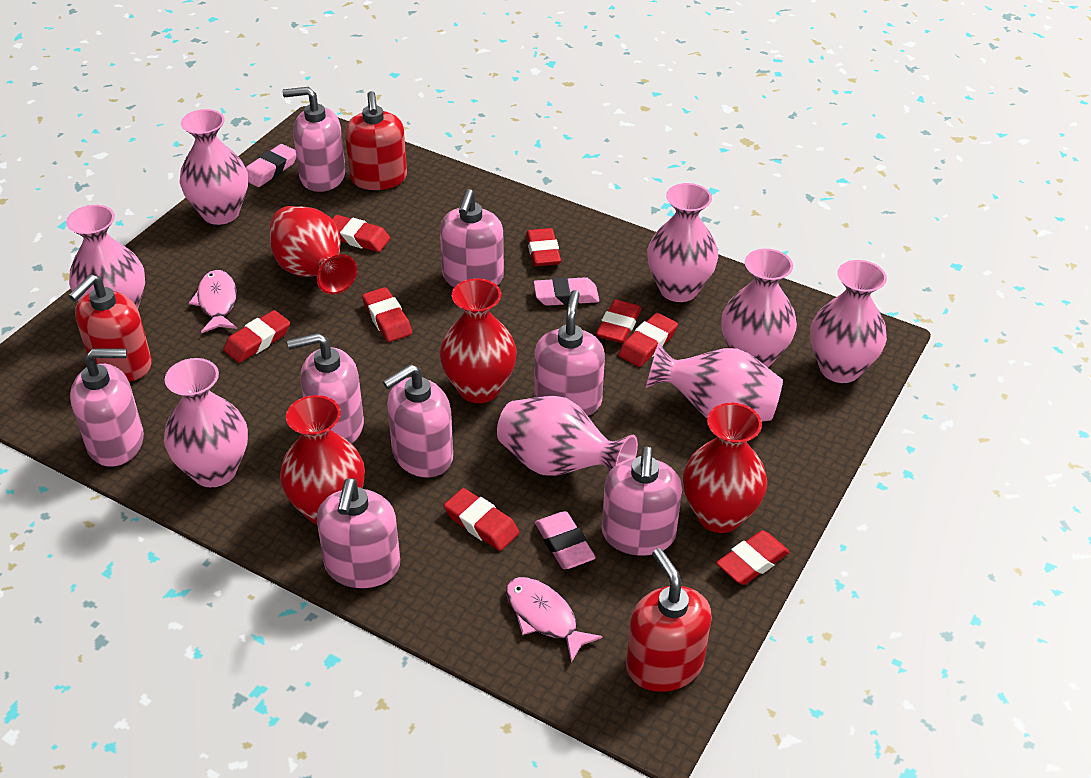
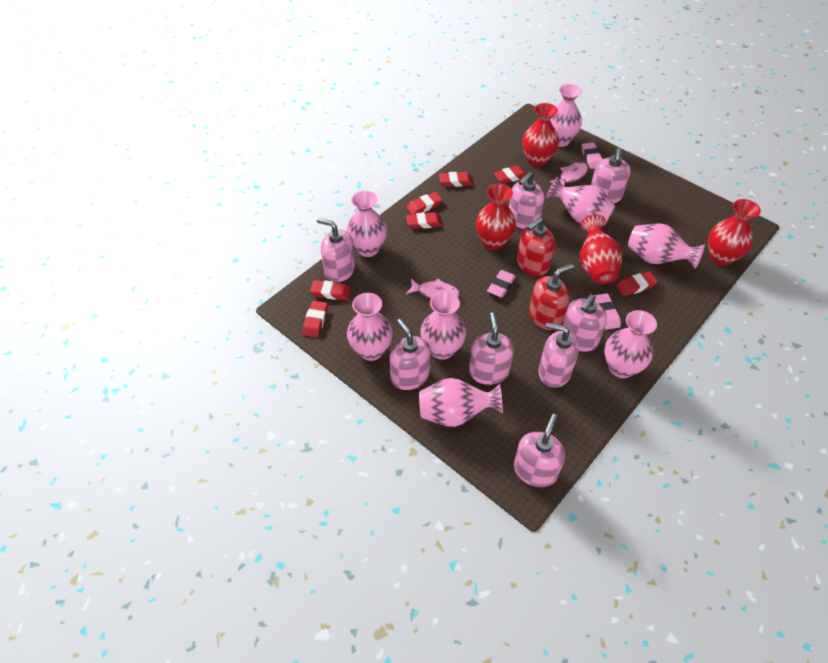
red eraser: [223,310,290,363] [332,215,390,252] [362,287,412,342] [444,488,519,551] [526,228,561,266] [596,299,642,343] [618,313,678,367] [716,530,790,585] = 8 -> [302,301,328,338] [310,280,351,300] [406,212,442,229] [407,192,443,214] [439,172,473,187] [494,165,526,184] [616,272,658,296] = 7
red soap dispenser: [69,274,152,382] [345,91,407,190] [626,548,712,692] = 3 -> [517,217,555,276] [529,264,574,330] = 2

